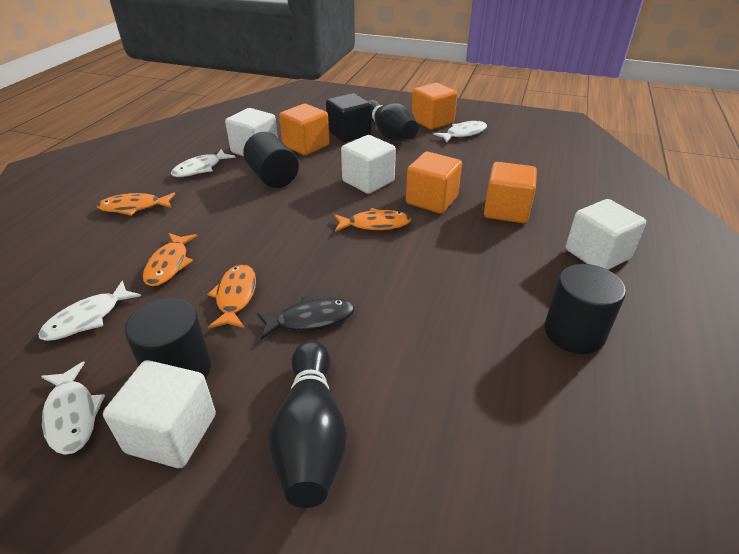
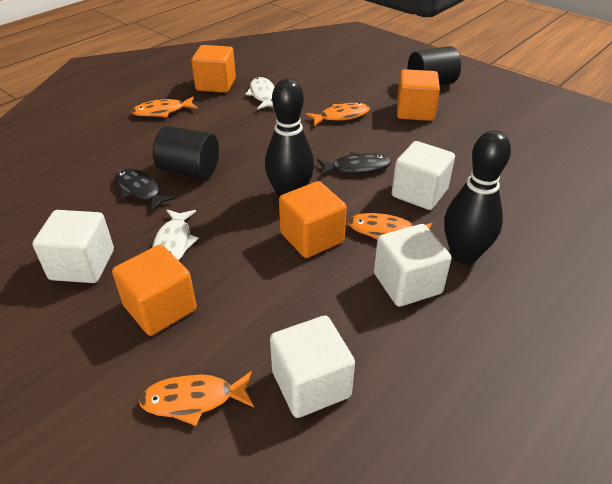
black cube: [326,93,372,142] = 1 -> none = 0
black cylinder: [125,298,211,379] [243,132,299,188] [545,264,626,354] = 3 -> [153,126,219,179] [408,46,461,85] = 2
black fish: [257,297,354,340] = 1 -> [115,168,176,212] [317,152,391,176] = 2
white fish: [38,281,141,341] [41,361,105,455] [171,149,236,177] [433,120,487,142] = 4 -> [152,210,199,261] [245,77,275,110] = 2

